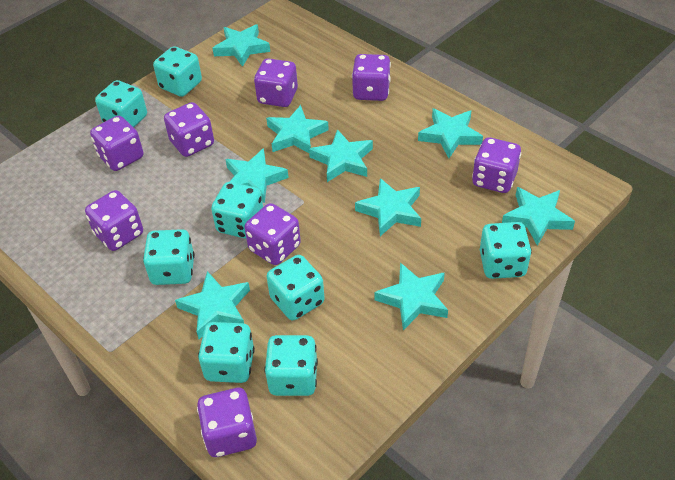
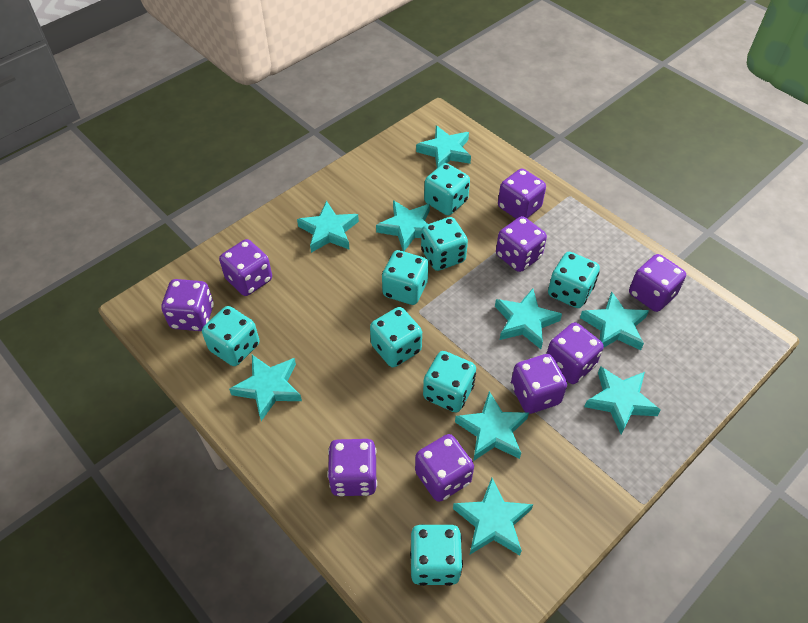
purple dice: [85,190,143,251] [90,116,143,171] [164,102,214,157] [197,388,257,457] [244,203,301,265] [254,58,298,107] [352,54,391,101] [472,137,521,193] = 8 -> [161,279,214,331] [219,239,272,296] [327,439,377,496] [415,434,474,502] [496,216,547,272] [498,169,546,219] [511,354,567,414] [547,322,603,384] [629,254,686,312] = 9

